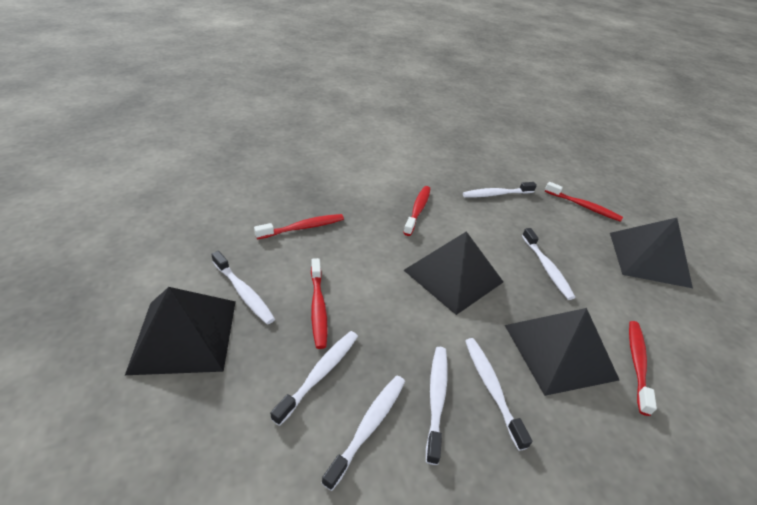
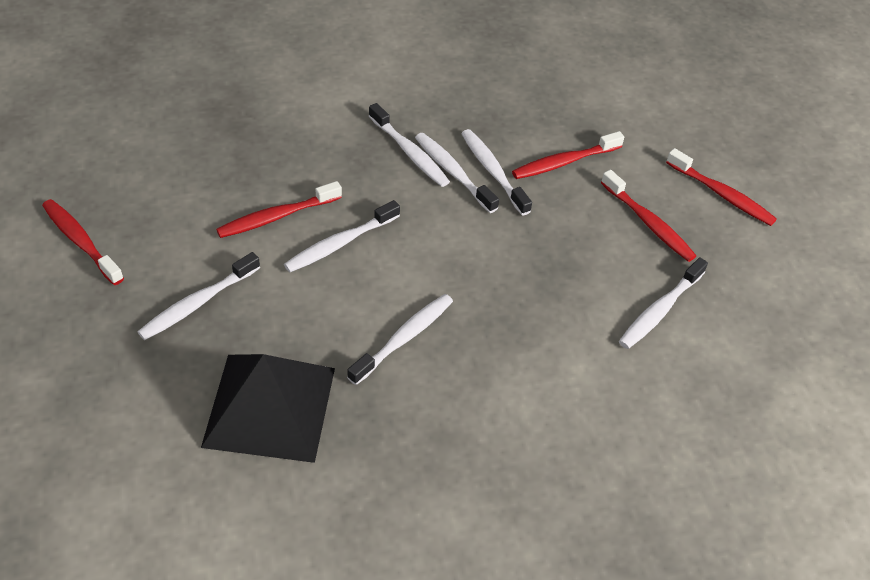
black pyramid: [125,287,236,375] [404,231,503,315] [505,308,619,396] [610,218,693,288] = 4 -> [201,354,335,463] = 1

